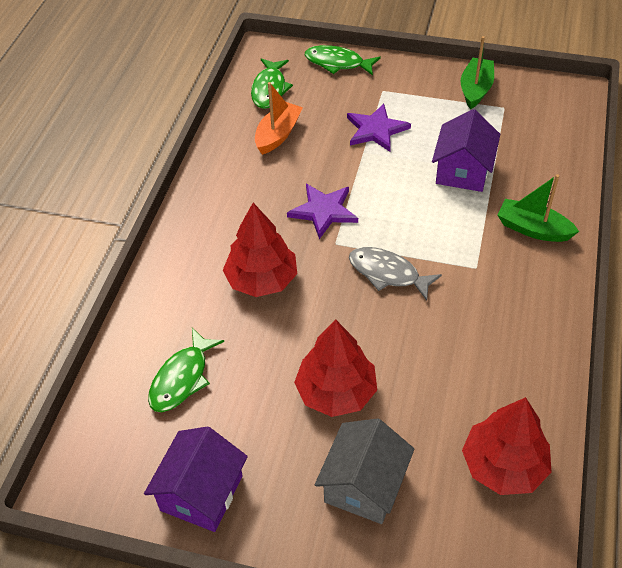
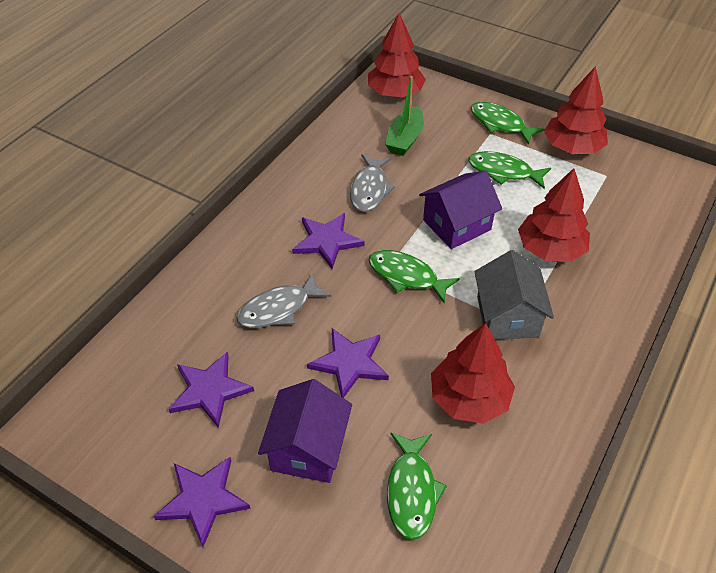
green boat: [461,36,494,109] [497,174,579,242] = 2 -> [385,76,424,156] = 1
green fish: [148,328,224,412] [251,58,293,109] [305,45,381,76] = 3 -> [369,250,460,304] [387,433,447,540] [468,151,551,189] [471,102,545,145] = 4
grey fish: [349,247,442,301] = 1 -> [236,273,331,328] [350,154,395,212] = 2
orange boat: [255,82,303,155] = 1 -> none = 0
purple star: [287,184,358,239] [347,104,411,152] = 2 -> [154,457,251,547] [169,352,254,428] [292,213,365,269] [307,328,389,398] = 4
red tree: [223,203,297,297] [294,319,377,417] [462,397,552,495] = 3 -> [368,13,426,97] [431,323,515,424] [518,168,590,262] [544,66,608,154] = 4

